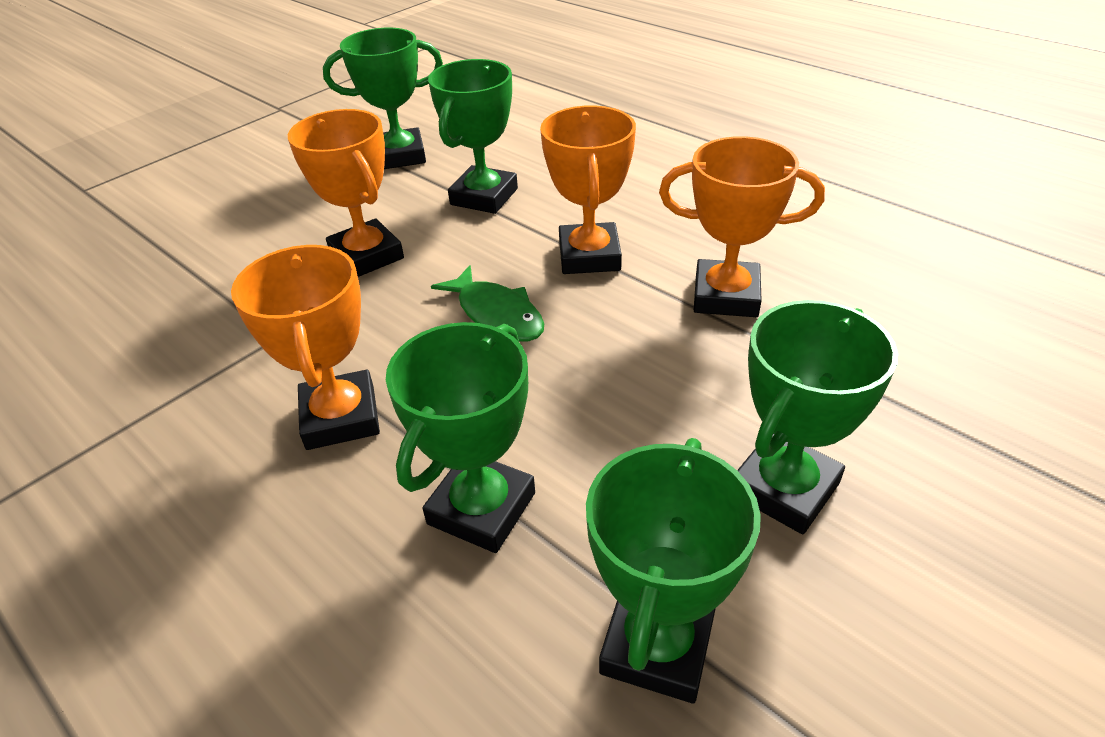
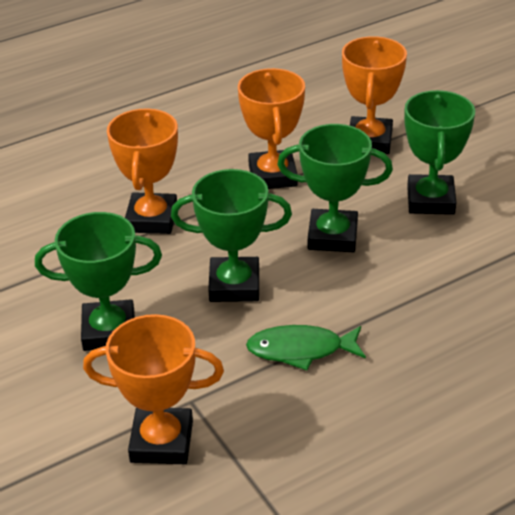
green trophy: [323,28,443,169] [386,322,535,553] [428,59,518,214] [586,438,761,704] [737,300,898,534] = 5 -> [35,212,162,351] [171,169,292,302] [277,124,393,252] [404,90,475,215] = 4

